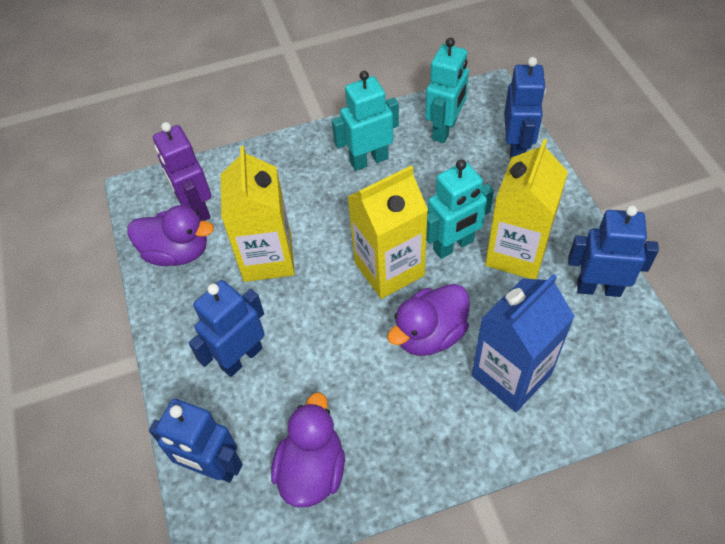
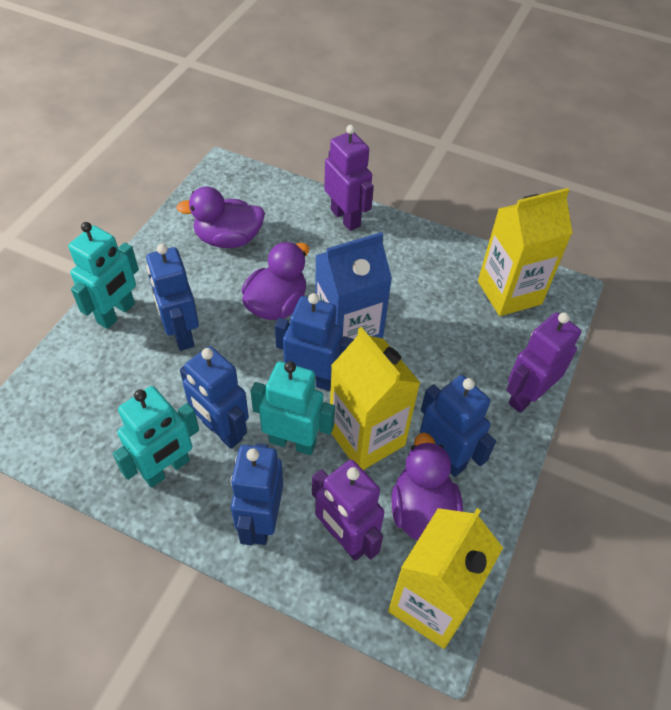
blue robot: [149,399,243,482] [188,280,265,377] [504,57,546,160] [568,205,659,297] = 4 -> [146,244,199,351] [180,346,249,449] [230,443,283,545] [275,293,354,391] [420,375,496,477] = 5
purple robot: [153,122,211,221] = 1 -> [312,460,385,561] [324,125,374,231] [506,312,581,413] = 3

